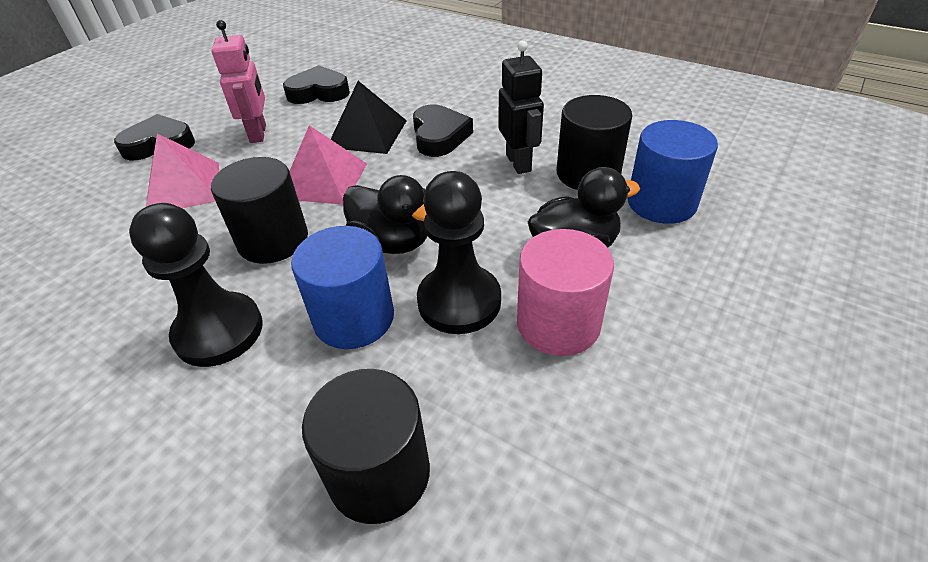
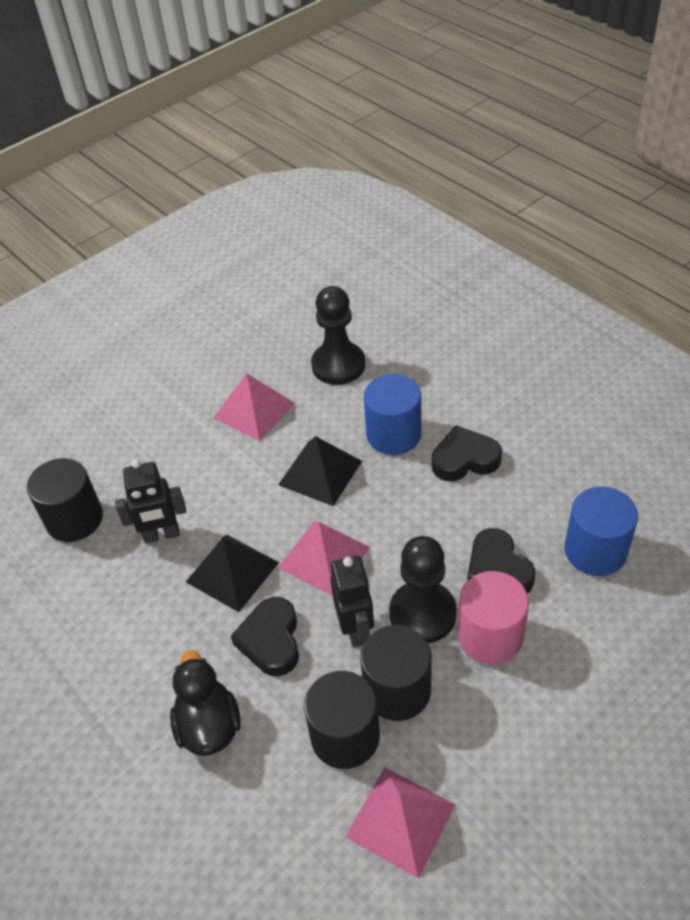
black duck: [343,175,427,254] [528,167,640,248] = 2 -> [170,650,241,756] = 1
black pyramid: [331,81,407,154] = 1 -> [186,534,279,612] [278,436,362,506] = 2
black robot: [499,40,544,174] = 1 -> [115,459,186,543] [331,556,374,648] = 2
pink pyramid: [146,133,219,208] [290,125,367,205] = 2 -> [213,373,295,441] [278,520,370,596] [346,767,455,879] = 3
pink robot: [211,20,266,143] = 1 -> none = 0

